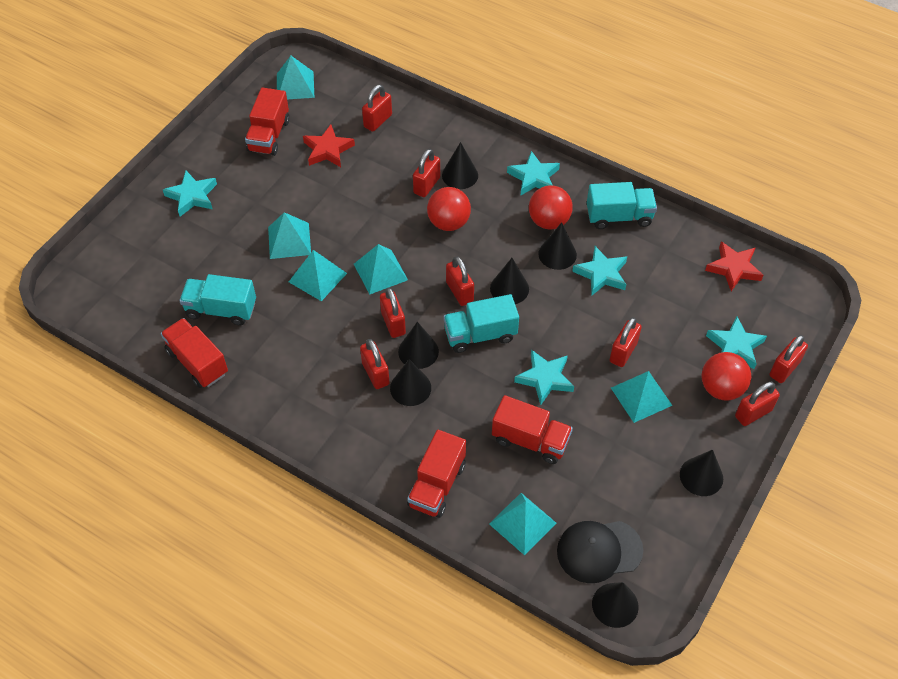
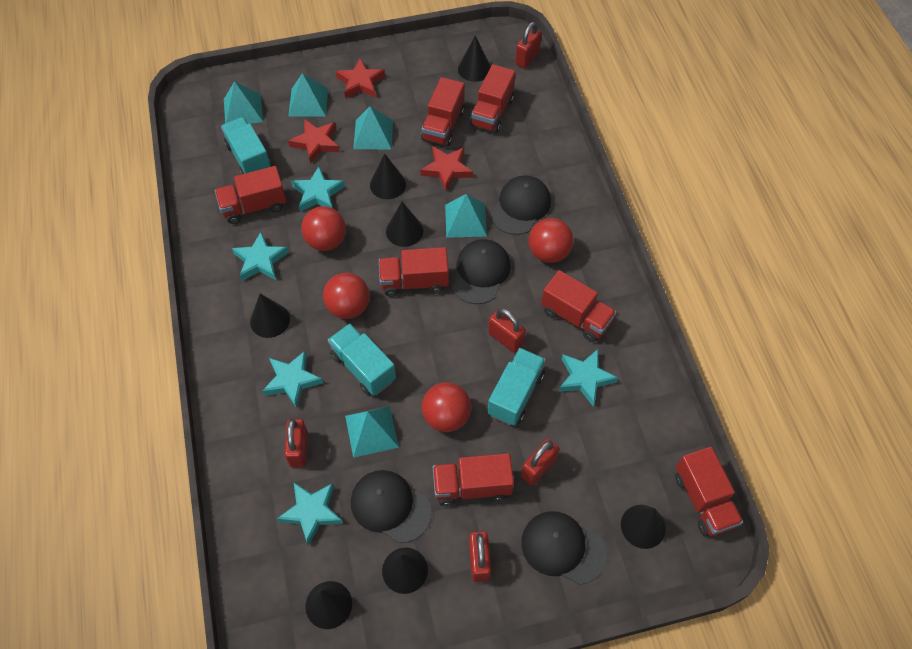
black cap: [557,521,643,583] = 1 -> [351,470,432,543] [451,239,511,304] [490,176,551,235] [521,511,607,585] = 4
red ball: [427,187,471,231] [529,185,573,229] [701,352,751,401] = 3 -> [301,206,346,251] [323,273,370,319] [422,382,471,432] [529,218,574,263] = 4
red padlock: [360,339,390,389] [362,84,392,132] [380,287,406,338] [413,149,440,197] [446,256,474,306] [610,317,642,367] [735,382,780,426] [769,335,808,383] = 8 -> [284,419,308,468] [469,531,491,582] [488,308,526,353] [515,22,542,68] [521,439,560,486] = 5
red star: [303,125,355,167] [705,241,763,291] = 2 -> [288,119,339,164] [336,58,385,99] [420,146,473,191] = 3
red truck: [161,318,228,388] [245,87,290,156] [407,430,466,518] [492,395,573,464] = 4 -> [215,166,287,224] [379,247,449,297] [421,77,465,146] [433,453,514,506] [470,64,516,133] [541,270,616,342] [675,447,743,536] = 7
turquoise pyramid: [268,212,311,259] [277,56,314,99] [289,250,347,301] [354,244,408,294] [489,493,556,555] [611,371,673,423] = 6 -> [224,81,263,124] [288,73,328,117] [345,406,399,458] [353,106,393,149] [445,194,487,238] = 5

